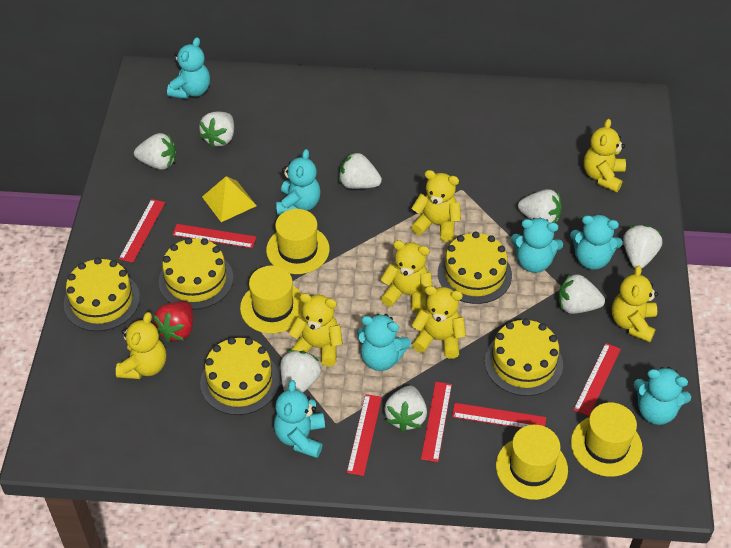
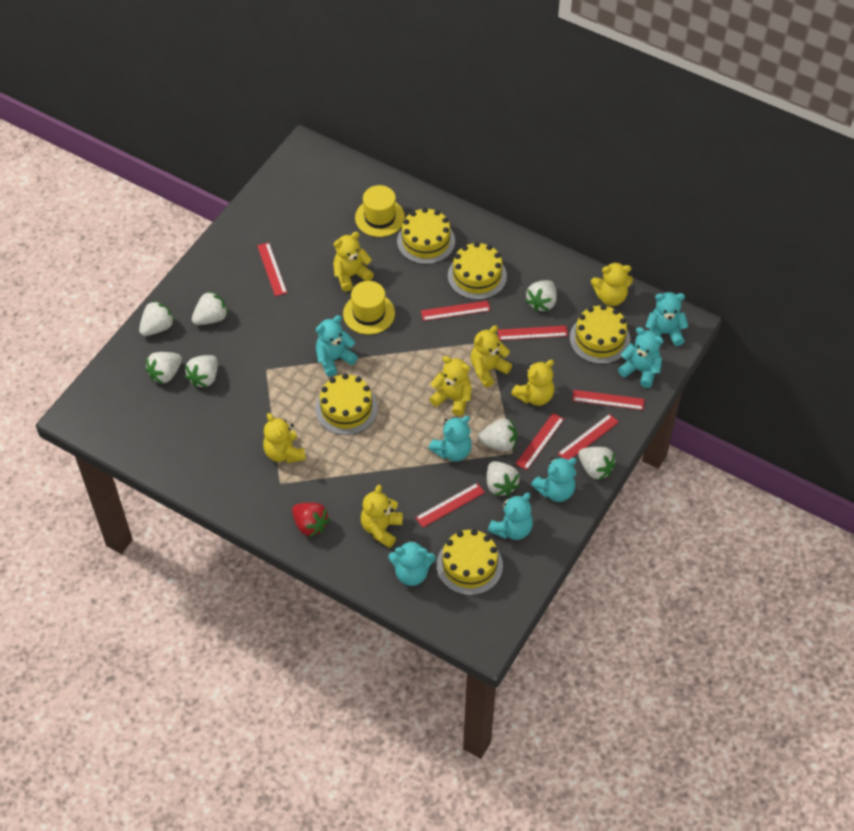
red ruler: [119,199,165,263] [173,224,256,248] [347,394,382,476] [421,382,452,462] [452,403,546,428] [573,343,621,416] = 6 -> [257,243,287,296] [415,483,485,528] [421,301,491,321] [498,326,568,340] [516,413,564,470] [558,414,619,460] [572,390,645,410] = 7
yellow hat: [240,266,304,334] [266,209,329,274] [496,425,568,500] [571,403,643,477] = 4 -> [343,281,395,335] [355,185,405,237] = 2
yellow pyramid: [202,176,257,222] = 1 -> none = 0

